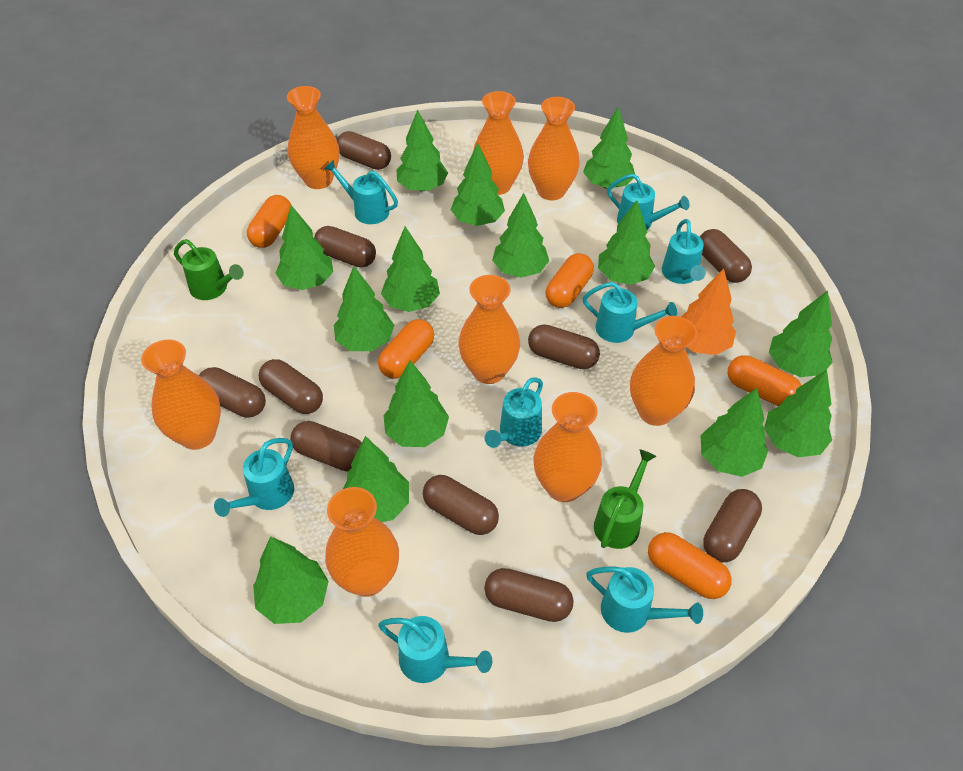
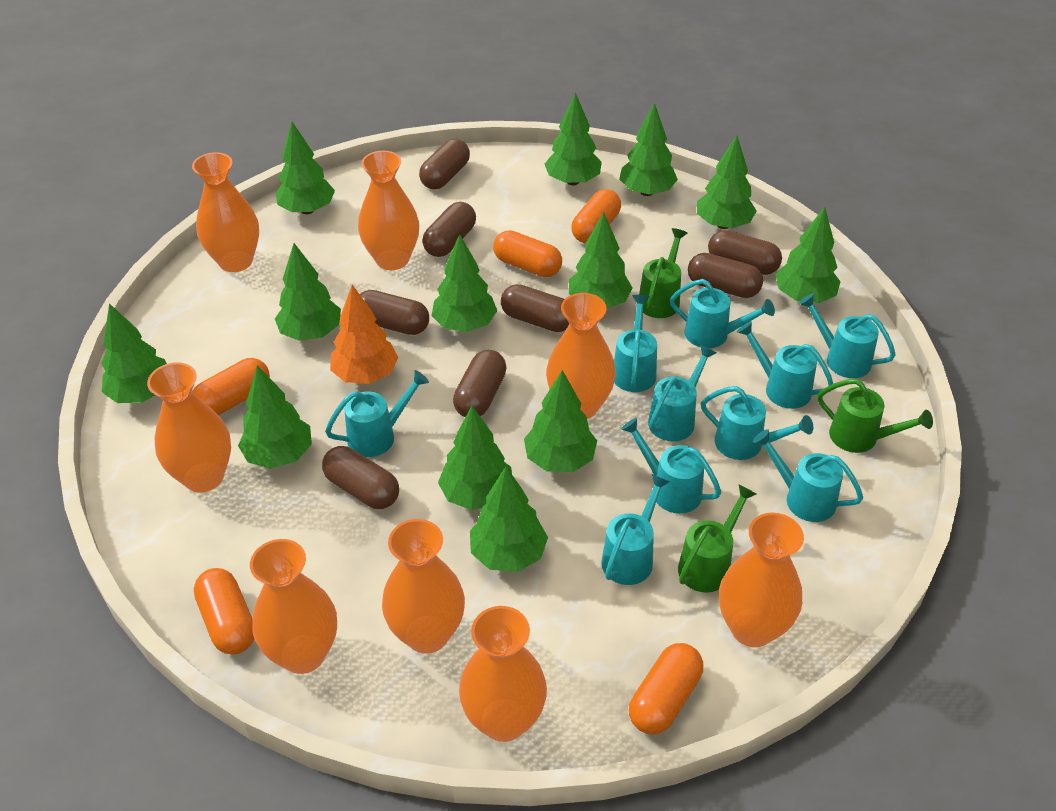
brown capsule: [199,367,266,418] [259,359,323,414] [290,421,362,472] [314,226,376,267] [337,131,391,170] [423,475,499,535] [484,568,574,622] [528,324,600,369] [700,229,752,283] [703,489,762,562] = 10 -> [322,446,399,509] [360,290,429,335] [419,139,470,189] [422,202,476,257] [453,350,506,417] [501,284,569,332] [688,253,763,298] [708,230,782,275] = 8
green tree: [253,536,329,624] [275,205,333,290] [334,266,394,351] [343,436,409,522] [381,227,440,312] [384,361,449,447] [397,109,448,191] [451,143,505,226] [492,193,549,278] [583,107,635,189] [598,200,655,285] [700,388,768,477] [764,369,832,457] [769,290,833,377] = 14 -> [101,303,167,403] [238,365,312,469] [275,243,341,341] [276,122,335,214] [431,234,497,332] [438,406,512,510] [470,467,548,572] [524,370,597,472] [545,93,602,185] [569,213,633,308] [619,103,678,196] [697,136,757,229] [775,207,840,303] = 13
green watering can: [174,239,244,300] [594,449,657,549] = 2 -> [639,228,687,318] [678,484,756,593] [817,379,933,453] = 3
turquoise watering can: [214,438,294,517] [324,159,398,224] [378,616,492,683] [485,377,543,448] [583,282,677,343] [586,566,703,633] [607,174,689,230] [662,219,706,284] = 8 -> [325,370,429,457] [601,474,670,585] [614,295,657,392] [621,418,721,514] [648,345,716,441] [670,279,775,348] [701,386,813,460] [737,321,833,409] [753,429,863,522] [799,293,896,378] = 10

